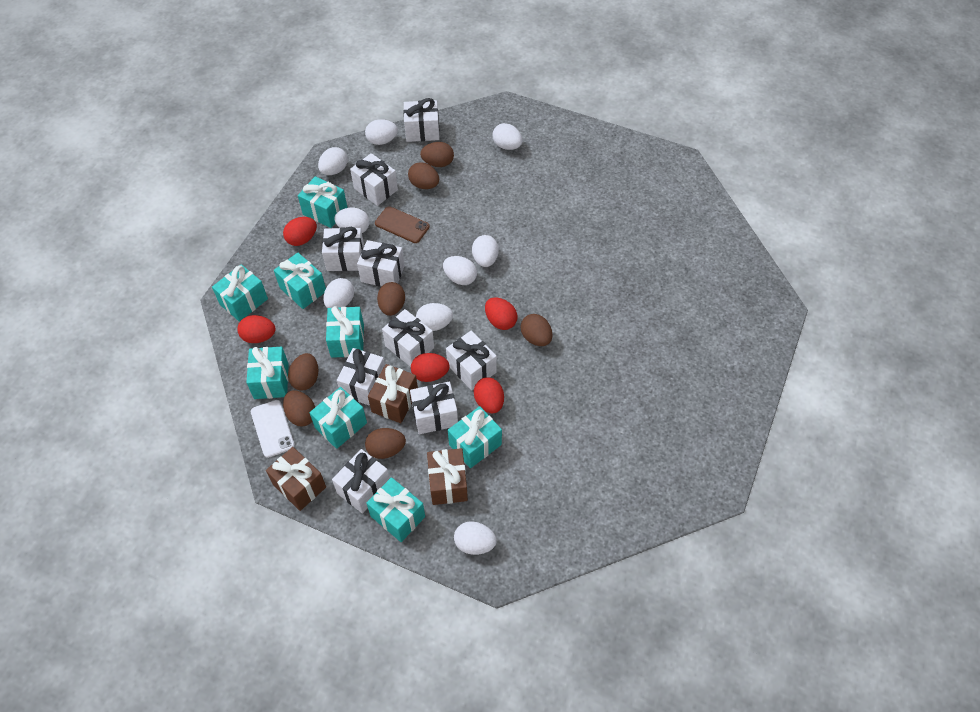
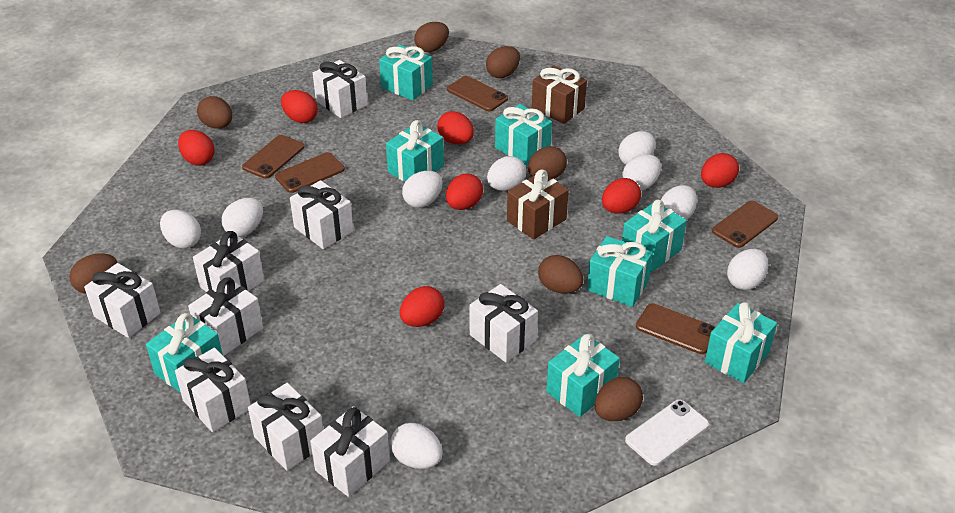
brown gift: [266,447,326,511] [368,364,418,423] [427,448,468,505] = 3 -> [507,170,569,240] [532,65,587,124] = 2
brown phone: [375,206,430,243] = 1 -> [242,135,304,179] [275,152,345,193] [447,76,508,111] [636,303,715,354] [712,201,778,248] = 5
red egg: [237,315,276,343] [283,217,317,246] [411,353,450,382] [474,377,504,413] [485,298,518,330] = 5 -> [178,130,215,166] [281,90,318,123] [400,286,444,327] [437,111,474,144] [446,174,483,210] [602,178,641,214] [701,153,739,188] = 7

